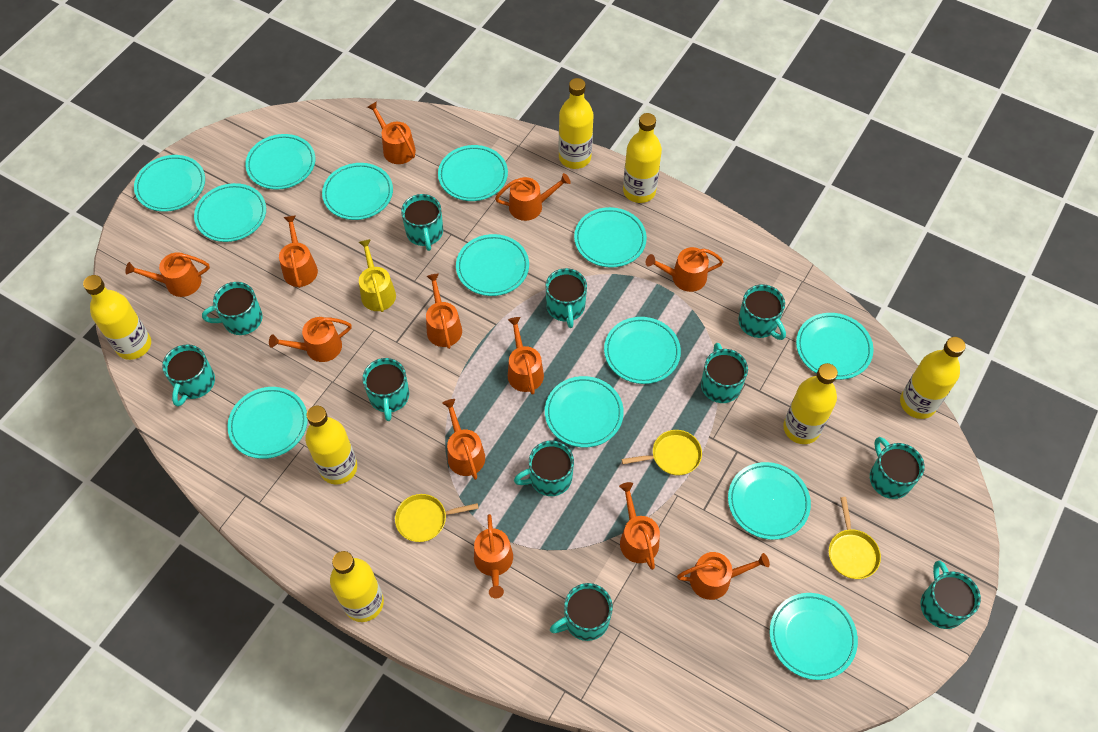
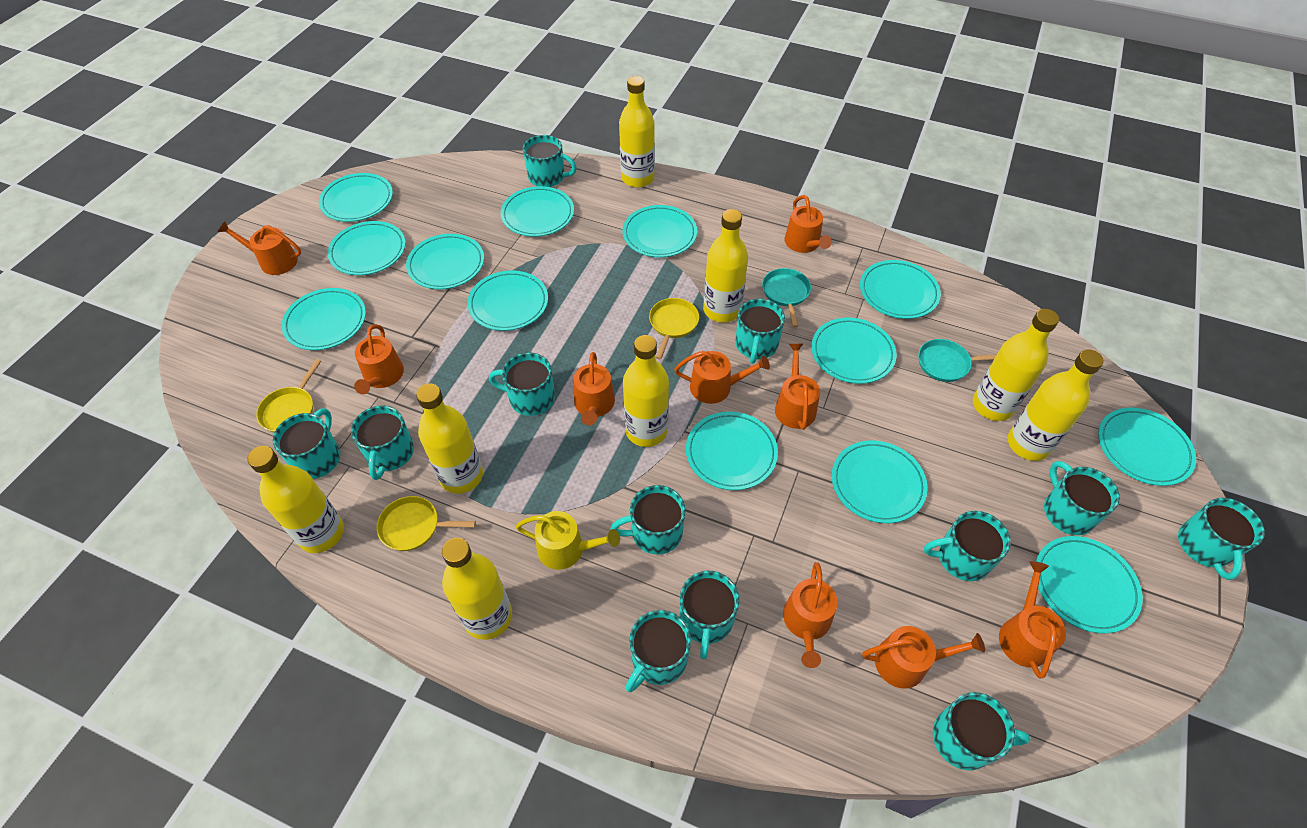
orange watering can: [125,252,210,297] [269,317,352,362] [279,215,318,288] [367,101,416,164] [426,273,462,349] [442,399,485,480] [474,514,513,598] [495,173,571,221] [508,317,544,395] [619,482,660,570] [646,247,723,292] [677,552,770,600] = 12 -> [218,221,301,275] [354,324,404,394] [573,352,615,426] [674,351,770,404] [775,344,820,430] [783,562,837,668] [785,195,832,253] [862,626,985,689] [999,561,1066,679] = 9
turquoise mug: [162,344,215,407] [202,282,263,335] [362,358,409,421] [401,194,443,251] [514,441,574,496] [545,268,587,328] [550,583,613,641] [701,343,748,403] [738,284,786,340] [870,437,925,499] [920,561,981,629] = 11 -> [273,408,340,479] [351,405,414,480] [489,352,555,416] [523,135,577,187] [610,485,685,555] [626,610,691,692] [680,571,740,659] [735,299,785,363] [924,511,1011,581] [933,692,1030,770] [1044,461,1120,535] [1178,498,1265,580] = 12
turquoise pan: none = 0 -> [762,268,811,327] [918,339,997,382] = 2
yellow bottle: [83,275,151,360] [305,406,357,485] [330,551,384,622] [559,78,593,169] [623,113,662,203] [783,363,838,444] [900,337,966,419] = 7 -> [247,446,344,553] [416,383,483,494] [442,538,512,640] [619,76,655,188] [623,335,669,447] [703,209,748,323] [973,309,1059,421] [1008,349,1104,461] = 8

